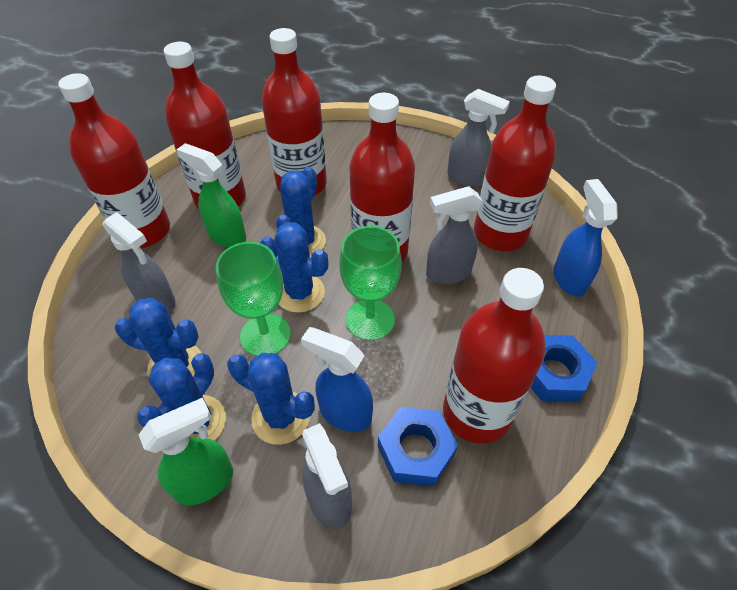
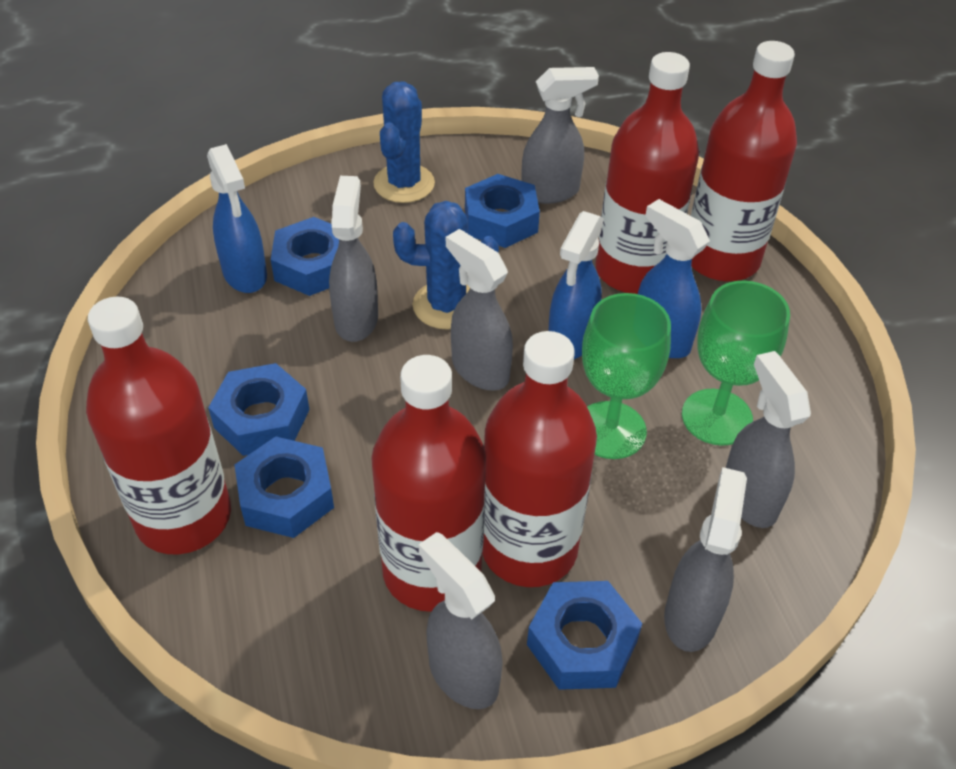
blue cactus: [115,298,201,377] [137,353,226,441] [227,353,315,445] [260,222,328,313] [276,167,326,257] = 5 -> [373,81,435,203] [393,201,499,330] = 2
blue nut: [378,407,458,487] [531,335,598,402] = 2 -> [208,363,309,456] [235,436,334,538] [271,217,339,296] [465,174,540,248] [527,581,643,690] = 5
blue spray bottle: [301,327,373,432] [554,179,618,296] = 2 -> [207,144,267,293] [548,211,604,359] [638,199,710,358] = 3
green spray bottle: [139,398,233,505] [176,143,246,247] = 2 -> none = 0
grey spray bottle: [103,212,176,313] [302,423,352,529] [426,186,483,284] [447,89,510,187] = 4 -> [329,176,378,342] [418,532,503,709] [446,229,513,390] [522,67,599,204] [664,467,747,652] [726,351,811,528] = 6
red bottle: [58,73,170,248] [164,42,246,209] [261,28,327,195] [349,93,415,261] [443,268,546,444] [474,75,556,251] = 6 -> [86,296,231,554] [371,355,486,612] [482,331,597,587] [595,52,699,294] [691,41,797,281] = 5

